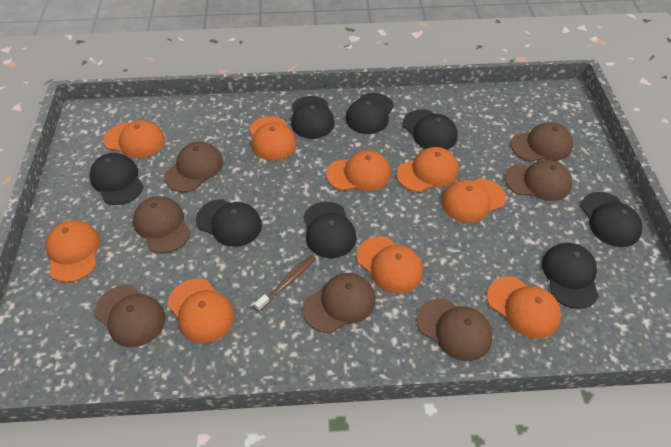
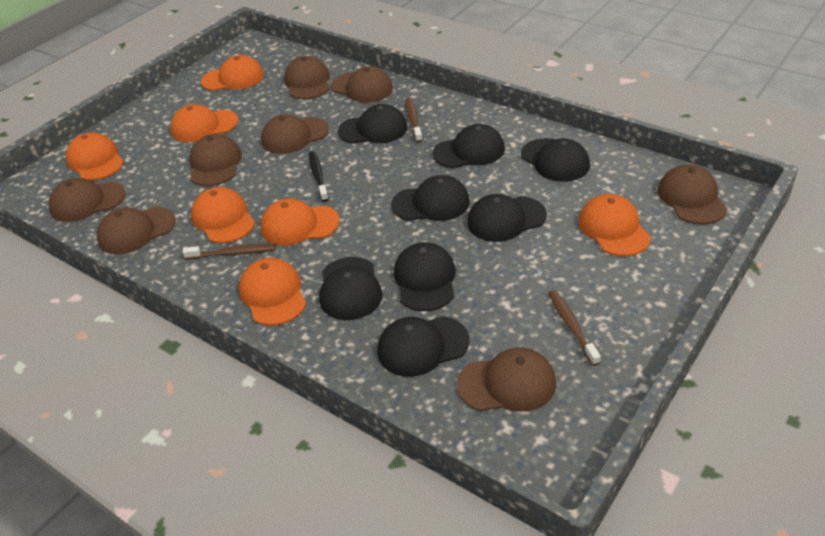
black toothbrush: none = 0 -> [309,151,329,202] = 1
brown cap: [95,285,165,347] [133,196,191,253] [164,142,223,192] [303,273,375,333] [417,298,493,361] [505,160,572,201] [511,122,573,162] = 7 -> [48,178,126,222] [96,207,176,254] [190,134,242,186] [261,114,329,154] [284,56,330,99] [331,66,393,103] [457,347,556,412] [658,165,727,225] = 8
brown toothbrush: [254,255,316,312] = 1 -> [183,244,275,259] [405,98,422,143] [548,290,601,366] = 3
orange cap: [46,220,100,283] [104,120,165,158] [168,279,234,343] [249,116,297,161] [326,150,391,191] [356,236,423,294] [396,147,458,192] [441,178,506,223] [487,276,561,339] = 9 -> [66,133,124,180] [170,104,238,142] [191,187,255,243] [201,55,264,91] [239,258,306,326] [260,199,340,245] [578,194,651,256] = 7

